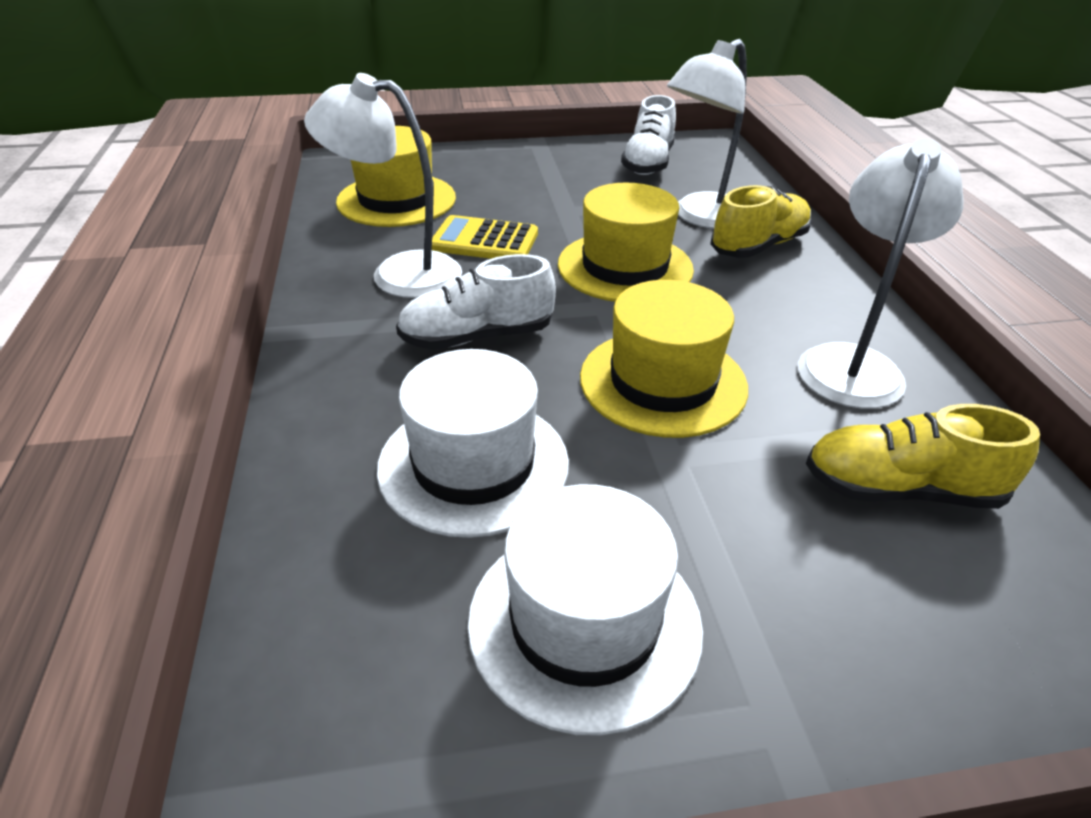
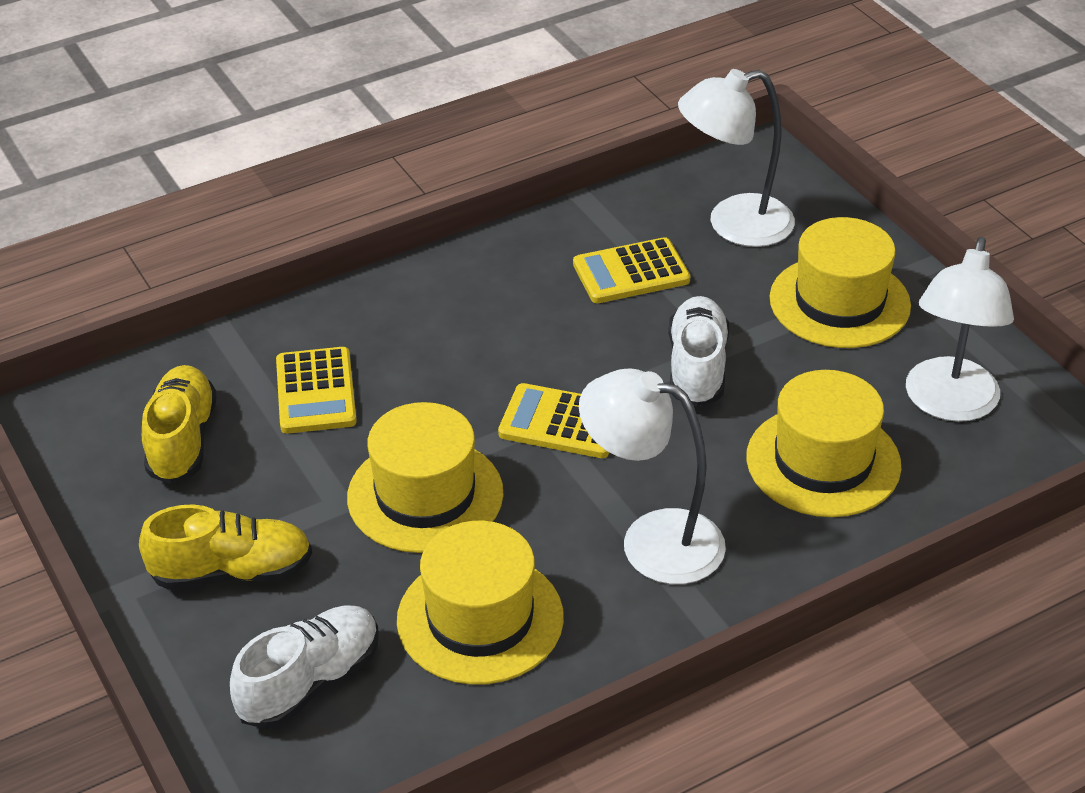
white hat: [377,349,569,538] [467,484,703,736] = 2 -> none = 0
yellow calculator: [432,215,538,259] = 1 -> [276,347,357,434] [498,383,610,458] [573,237,690,303] = 3
yellow hat: [336,126,456,227] [558,182,694,302] [580,280,748,438] = 3 -> [347,402,504,553] [397,521,564,685] [746,370,901,517] [770,217,911,348] = 4

